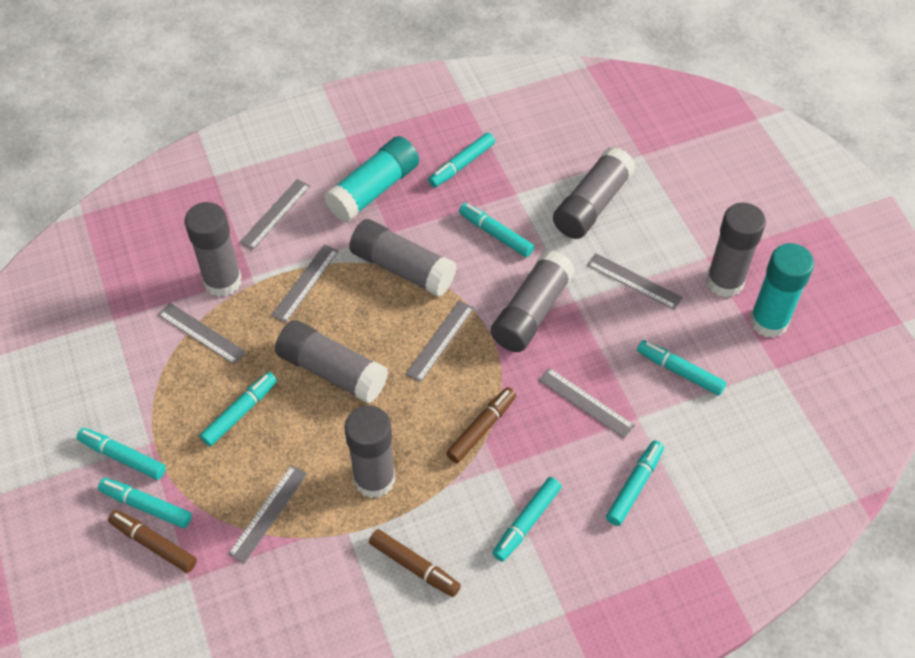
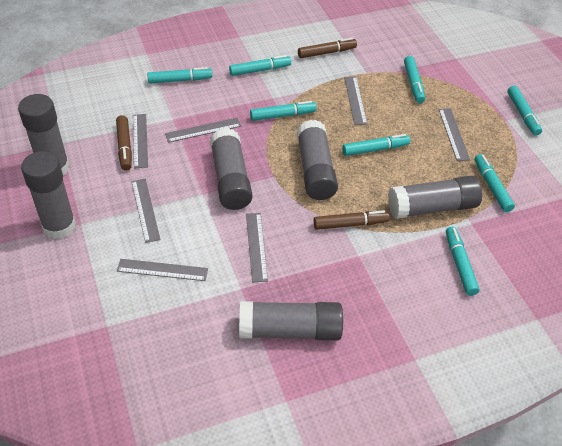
grey glue stick: [185,202,242,297] [275,320,388,404] [344,405,395,498] [349,219,457,297] [491,250,575,352] [553,147,636,239] [706,202,766,297] = 7 -> [18,94,70,175] [21,151,76,239] [210,128,253,210] [239,301,343,340] [297,120,338,200] [388,176,482,219] = 6
turquoise glue stick: [324,136,419,222] [750,243,814,338] = 2 -> none = 0

